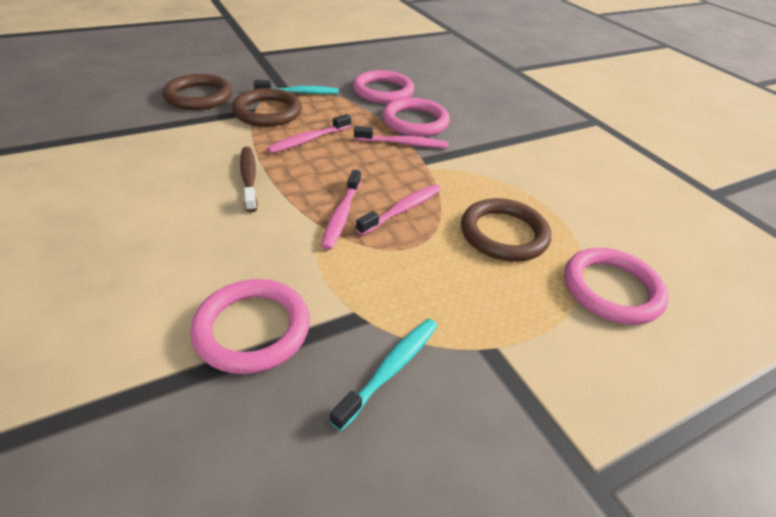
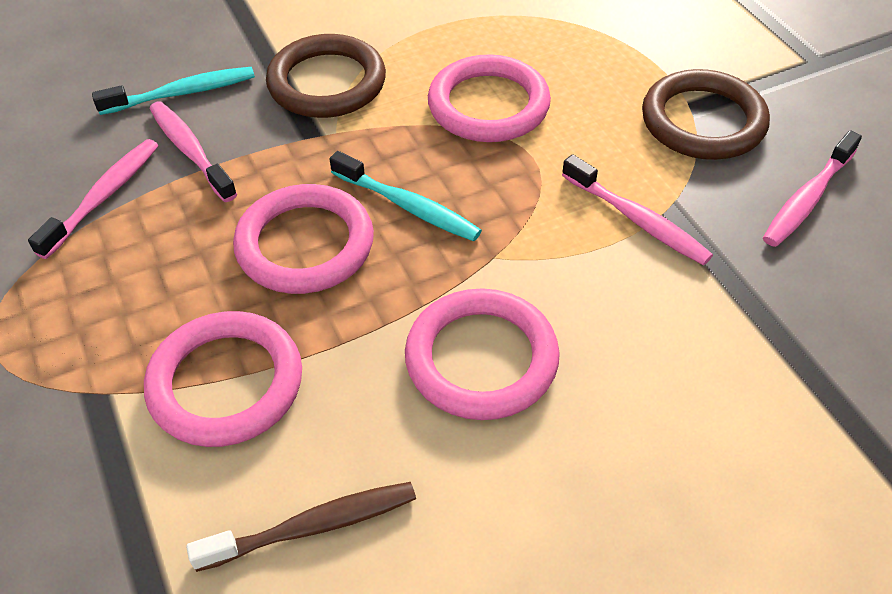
brown ring: [162,74,232,110] [232,88,302,127] [461,198,551,262] = 3 -> [266,34,386,118] [642,69,770,160] = 2

